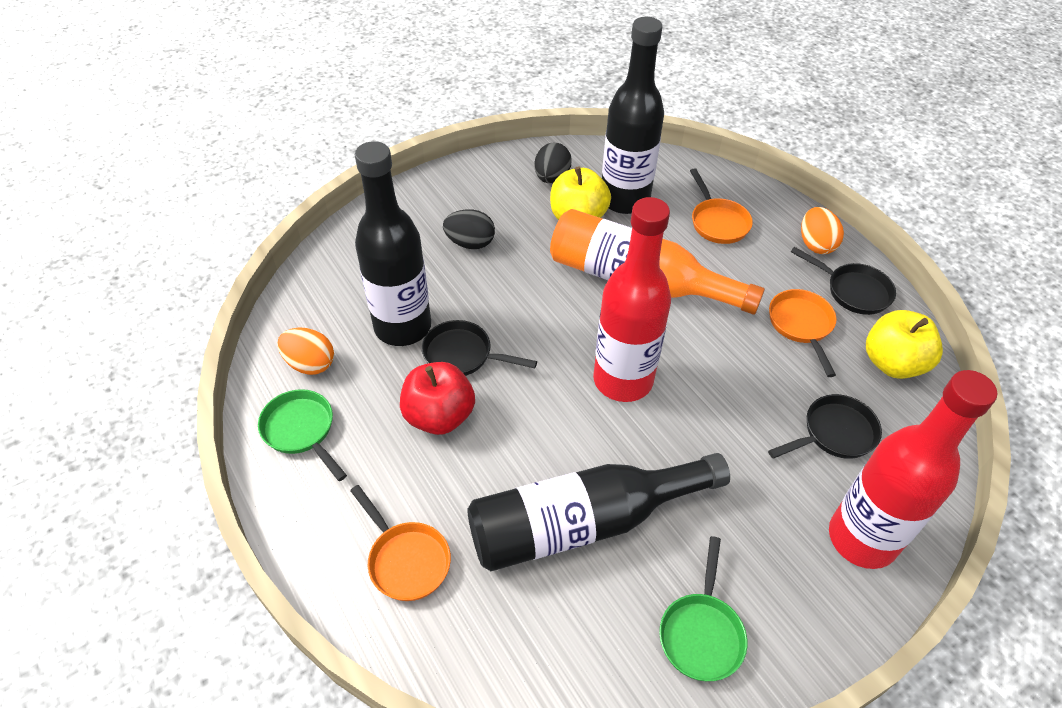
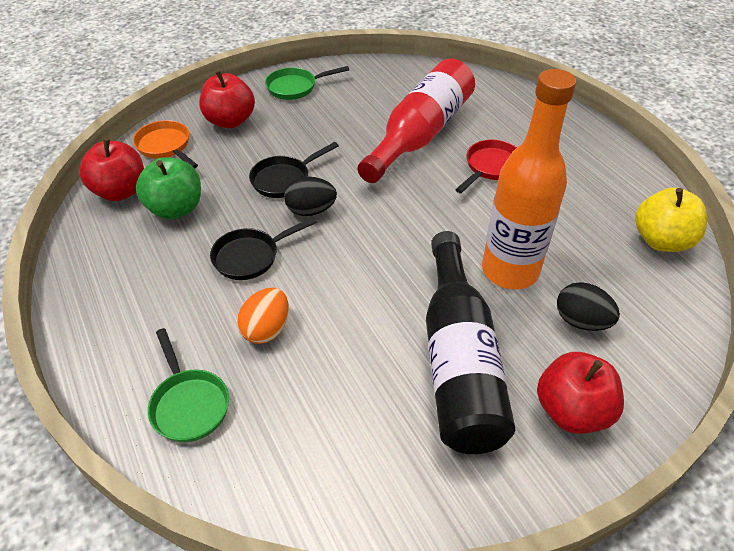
black bottle: [355,141,431,346] [467,453,730,571] [602,17,664,214] = 3 -> [426,231,515,454] = 1
black pan: [422,320,537,376] [768,394,882,459] [791,247,896,315] = 3 -> [210,217,317,280] [249,142,339,198] = 2
green apple: none = 0 -> [136,157,201,219] = 1
orange egg: [277,327,334,375] [801,207,844,254] = 2 -> [237,288,289,344] = 1
orange pan: [350,485,451,601] [690,168,753,244] [769,289,837,377] = 3 -> [133,120,198,169] = 1
red apple: [400,362,475,435] = 1 -> [79,138,144,201] [199,70,255,128] [537,352,624,434] = 3
red bottle: [593,197,671,402] [829,370,997,569] = 2 -> [358,58,475,183] = 1
red pan: none = 0 -> [455,140,517,193] = 1
yellow apple: [550,166,611,220] [866,310,943,379] = 2 -> [635,188,707,252] = 1

